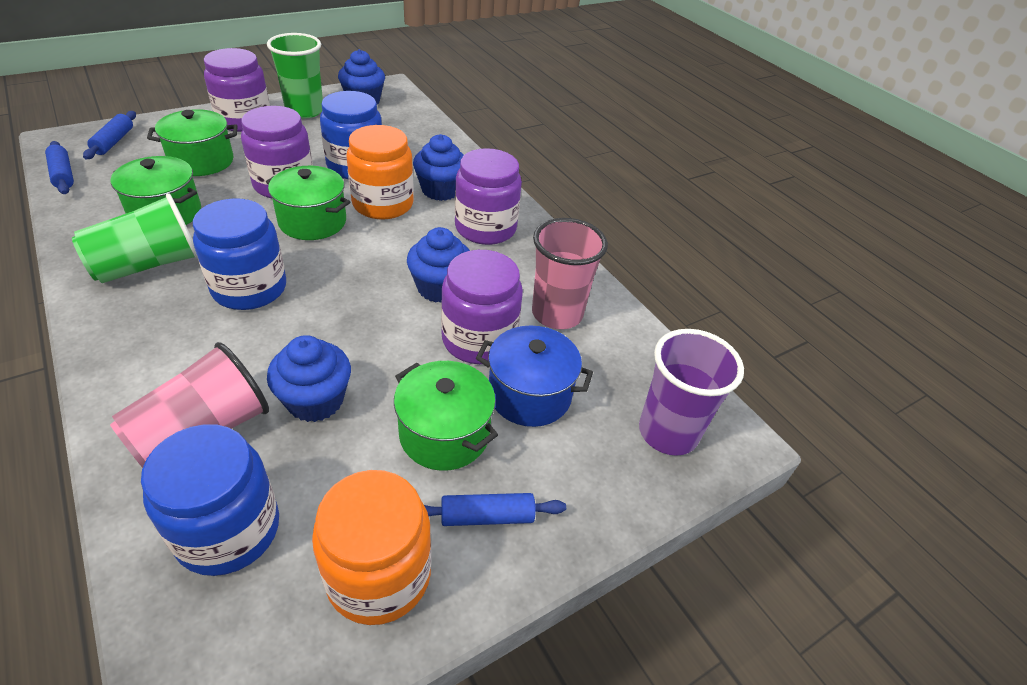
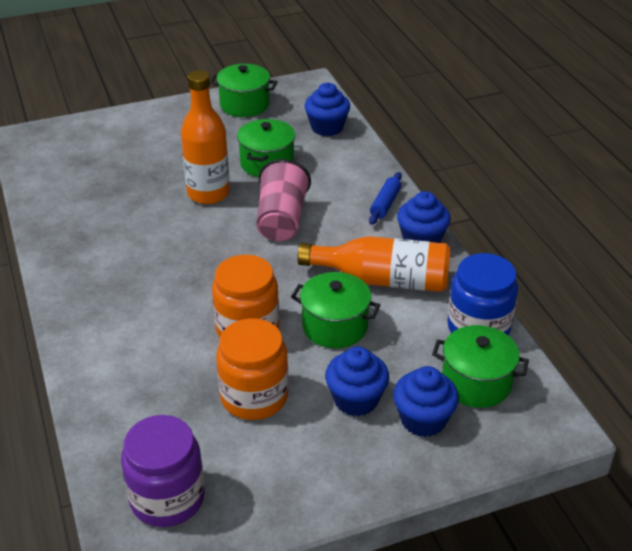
blue jar: [141,424,279,576] [193,198,286,310] [320,91,382,179] = 3 -> [447,253,518,336] = 1
blue pot: [476,325,593,427] = 1 -> none = 0
blue rolling pin: [45,141,74,194] [83,111,136,159] [424,493,566,526] = 3 -> [369,172,402,225] = 1
green cup: [72,193,198,283] [267,33,323,118] = 2 -> none = 0
orange bottle: none = 0 -> [181,70,230,204] [297,236,451,292] = 2
pink cup: [110,342,269,468] [532,218,608,329] = 2 -> [256,159,311,241] = 1
purple cup: [639,329,744,456] = 1 -> none = 0
purple jar: [204,48,270,132] [241,106,313,198] [441,250,523,364] [455,148,522,245] = 4 -> [121,415,205,527] = 1

